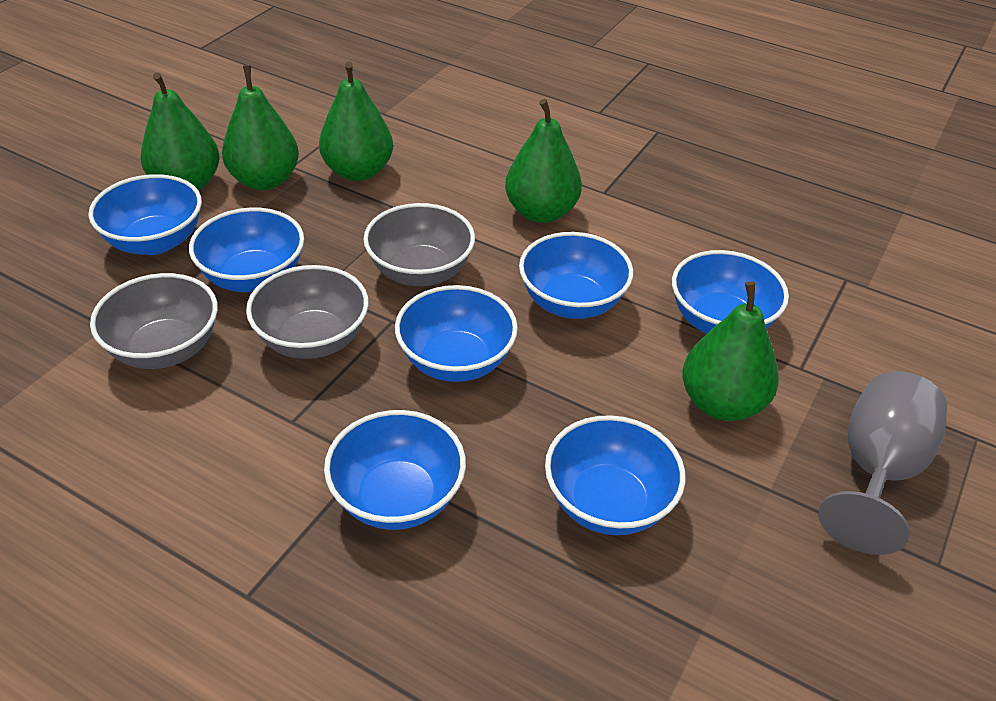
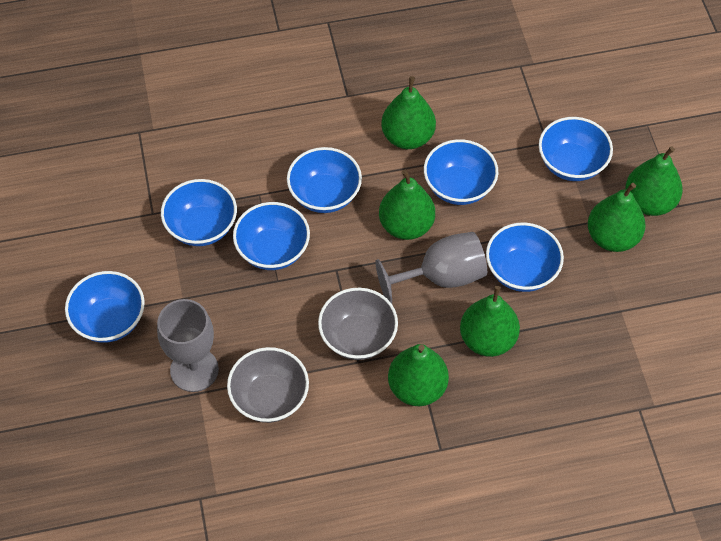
green pear: [140,73,219,191] [222,65,299,190] [319,62,393,181] [505,99,582,223] [682,281,779,421] = 5 -> [379,170,435,240] [381,76,436,149] [388,344,449,406] [460,286,520,357] [588,183,646,252] [625,146,683,216] = 6
grey bowl: [90,273,218,369] [246,265,369,359] [363,203,475,286] = 3 -> [227,347,309,423] [318,288,398,360] = 2
grey goblet: [818,371,947,555] = 1 -> [157,299,219,392] [375,232,487,304] = 2

